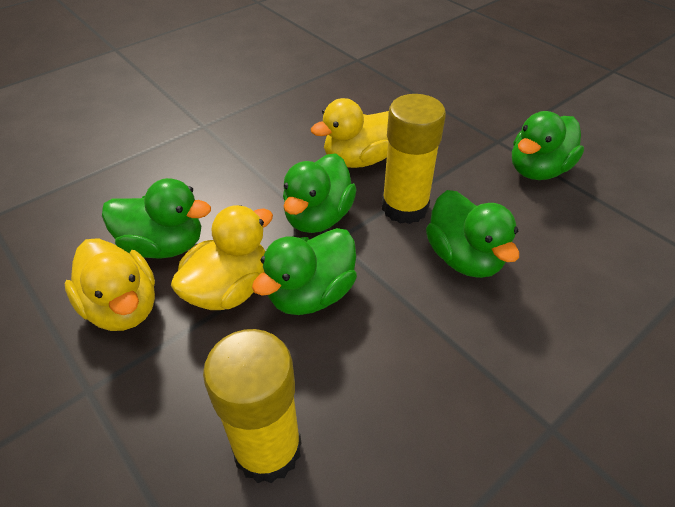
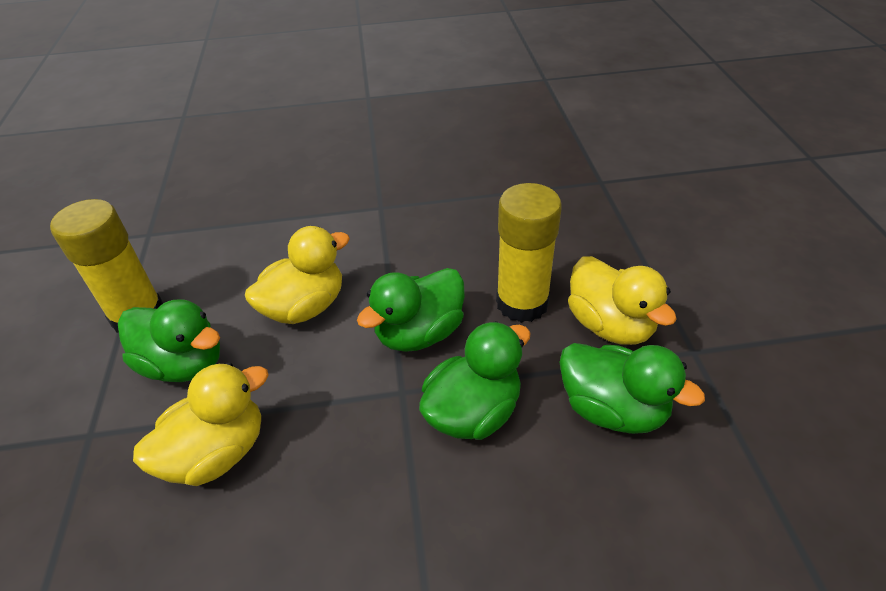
green duck: [102,178,211,259] [252,228,357,315] [283,153,357,233] [426,190,519,278] [512,111,584,180] = 5 -> [118,299,220,382] [357,268,465,352] [419,321,531,440] [560,343,705,434] = 4

